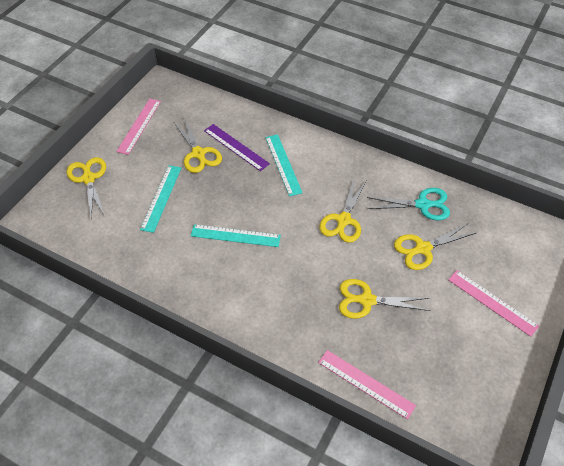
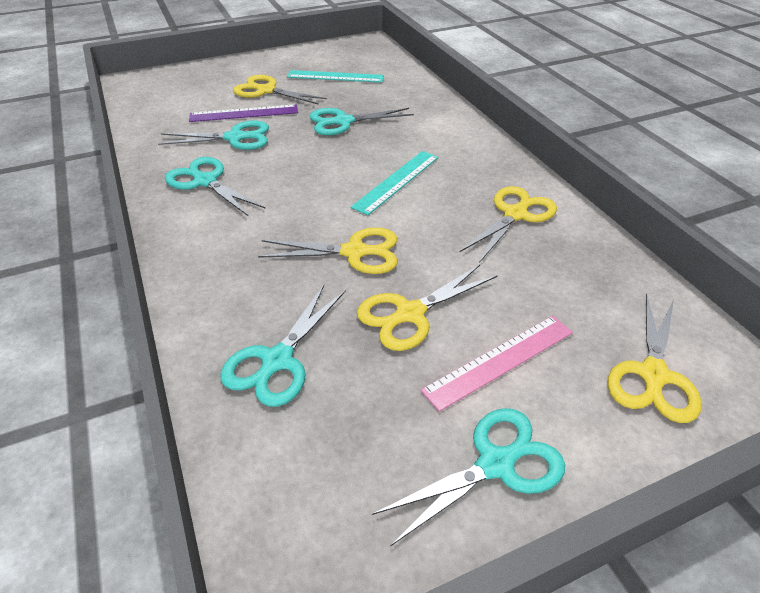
pink ruler: [116,99,161,155] [318,350,416,419] [448,270,539,337] = 3 -> [421,316,573,412] = 1
turquoise ruler: [140,165,181,233] [191,224,281,247] [265,134,303,196] = 3 -> [287,70,384,83] [350,151,439,215] = 2
turquoise scissors: [367,188,450,220] = 1 -> [158,120,269,150] [165,157,265,216] [220,285,346,407] [309,108,414,135] [372,408,565,546] = 5

